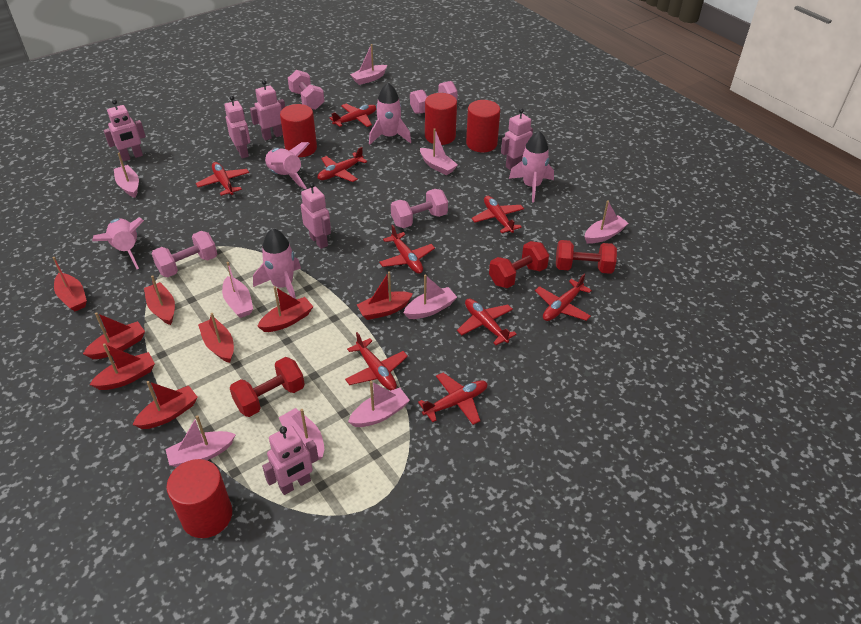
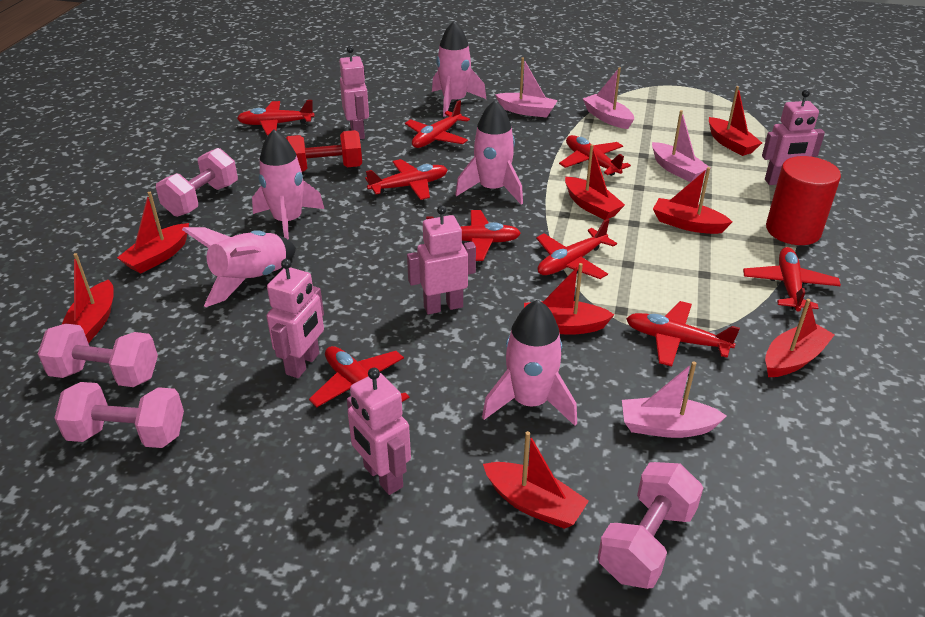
pink boat: [114,153,139,198] [165,415,236,467] [222,262,253,318] [279,408,324,460] [348,381,410,427] [350,44,387,85] [403,274,457,319] [420,128,458,175] [585,200,629,244] = 9 -> [495,58,558,118] [583,67,634,129] [622,362,727,438] [652,110,709,182] = 4
pink robot: [103,99,146,161] [224,95,250,158] [250,80,285,141] [262,426,319,495] [301,182,331,249] [501,108,533,170] = 6 -> [266,259,324,378] [339,46,369,139] [347,368,411,495] [407,205,476,315] [762,89,825,185] = 5
red cylinder: [166,459,232,538] [280,104,317,157] [425,93,457,145] [466,100,500,152] = 4 -> [766,156,841,245] = 1
red dumbbell: [230,357,305,417] [489,241,549,288] [556,240,617,274] = 3 -> [286,130,362,172] = 1

